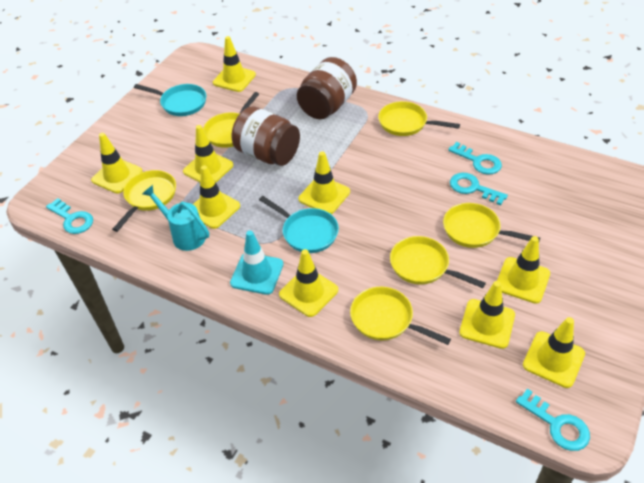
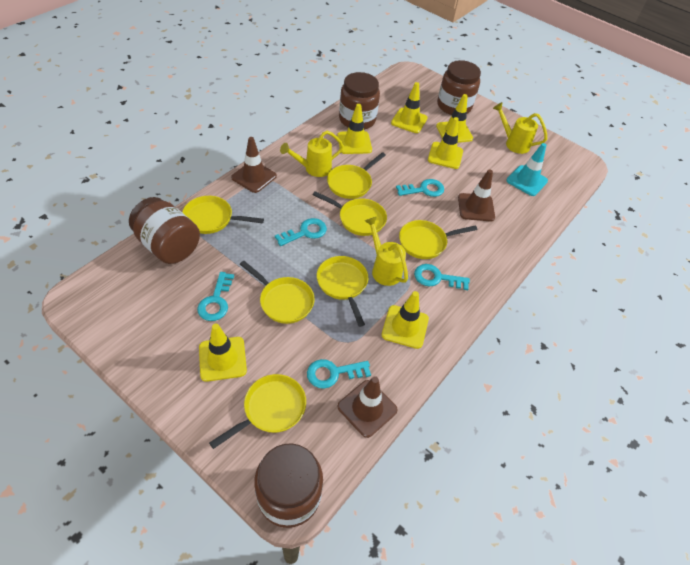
brown jar: [232,106,300,166] [297,57,357,119] = 2 -> [129,197,200,264] [254,443,323,528] [339,72,380,130] [437,60,481,115] = 4
brown traffic cone: none = 0 -> [231,137,277,193] [337,376,398,438] [458,170,495,222] = 3
turquoise key: [46,198,93,234] [448,142,502,175] [450,173,508,205] [516,389,590,451] = 4 -> [197,272,234,321] [275,218,327,246] [307,359,371,389] [396,179,444,197] [414,264,470,290] = 5
turquoise pan: [134,84,206,116] [259,196,339,253] = 2 -> none = 0
turquoise watering can: [142,185,209,251] = 1 -> none = 0
yellow pan: [112,170,176,232] [203,92,259,148] [350,287,451,345] [378,101,460,136] [390,236,486,288] [443,203,540,248] = 6 -> [182,196,264,234] [209,374,306,449] [240,261,315,324] [313,191,387,236] [317,256,368,327] [327,152,386,199] [399,220,477,259] = 7
yellow traffic cone: [91,133,143,194] [183,125,233,182] [193,165,240,229] [213,36,256,92] [279,249,338,317] [298,151,350,214] [459,281,515,349] [497,236,550,304] [523,317,585,388] = 9 -> [199,324,247,382] [337,104,372,154] [382,291,429,349] [391,82,428,133] [428,117,463,169] [436,94,473,143] = 6
yellow watering can: none = 0 -> [280,131,344,177] [365,217,408,286] [493,102,547,154] = 3

